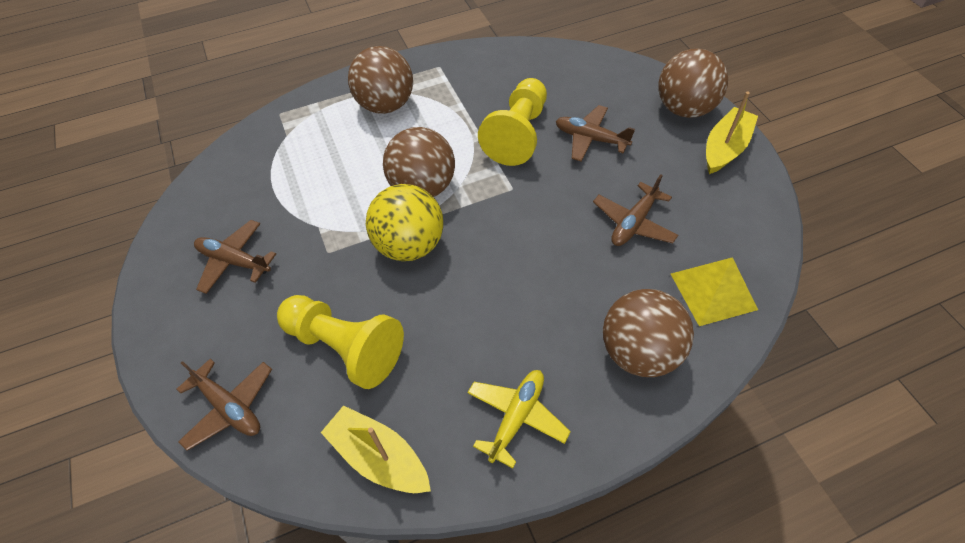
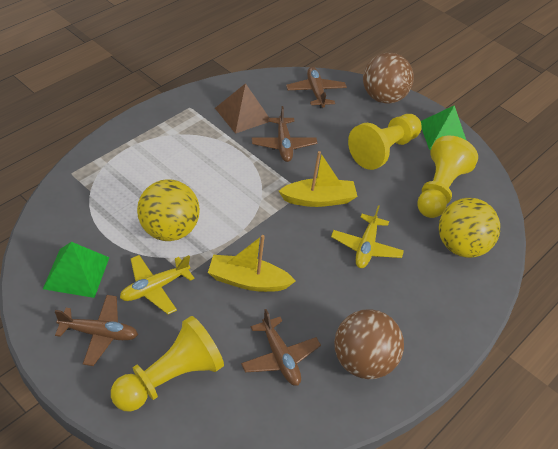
brown ball: [348,46,413,114] [383,127,455,197] [603,289,694,377] [658,48,728,118] = 4 -> [334,309,404,379] [363,52,414,104] = 2
brown pyramid: none = 0 -> [215,83,269,134] = 1
green pyramid: none = 0 -> [43,242,109,298] [421,105,467,150] = 2
yellow ball: [366,184,443,261] = 1 -> [137,180,200,241] [439,198,500,258] = 2
yellow pawn: [277,295,404,389] [478,78,547,166] = 2 -> [111,316,224,411] [348,114,422,170] [417,136,478,218] = 3
yellow plane: [467,370,571,468] = 1 -> [120,255,194,314] [331,205,404,268] = 2
yellow pyramid: [671,257,758,326] = 1 -> none = 0

